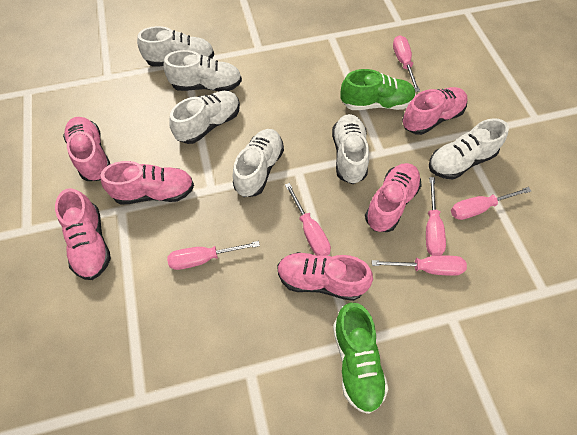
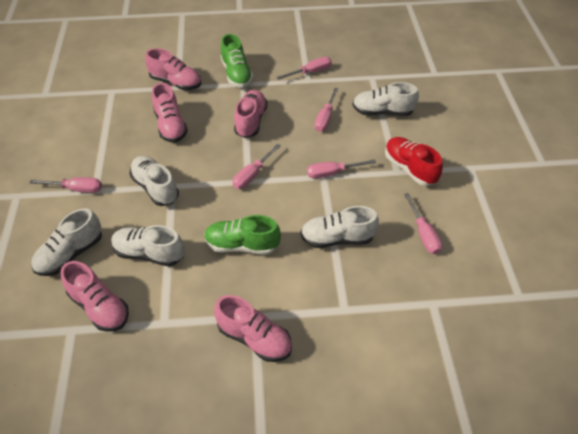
pink shoe: [55,188,111,280] [63,117,110,181] [100,161,194,205] [277,252,373,301] [365,163,422,232] [402,87,468,135] = 6 -> [61,261,129,332] [145,48,201,90] [152,83,188,142] [214,295,292,362] [234,90,268,138] = 5
red shoe: none = 0 -> [385,137,443,186] = 1
white shoe: [137,26,214,66] [163,50,242,91] [169,91,240,144] [233,129,284,197] [332,114,369,184] [429,118,509,180] = 6 -> [31,208,102,276] [111,225,185,267] [129,156,179,206] [301,206,379,248] [352,82,419,116] = 5

